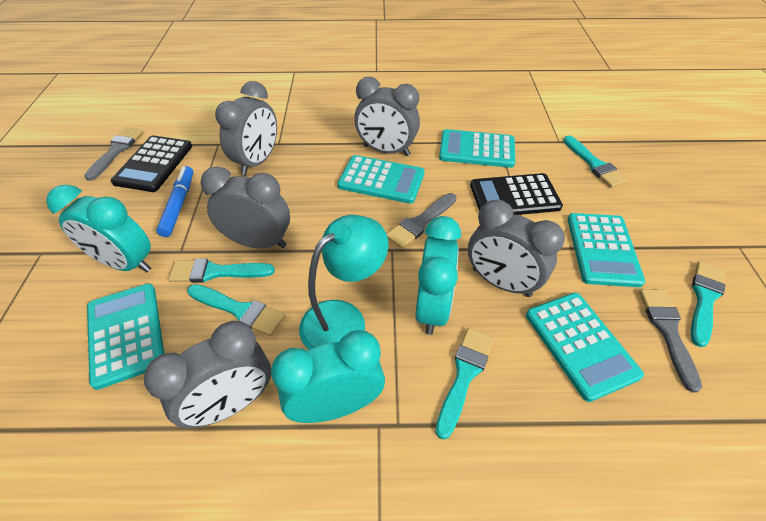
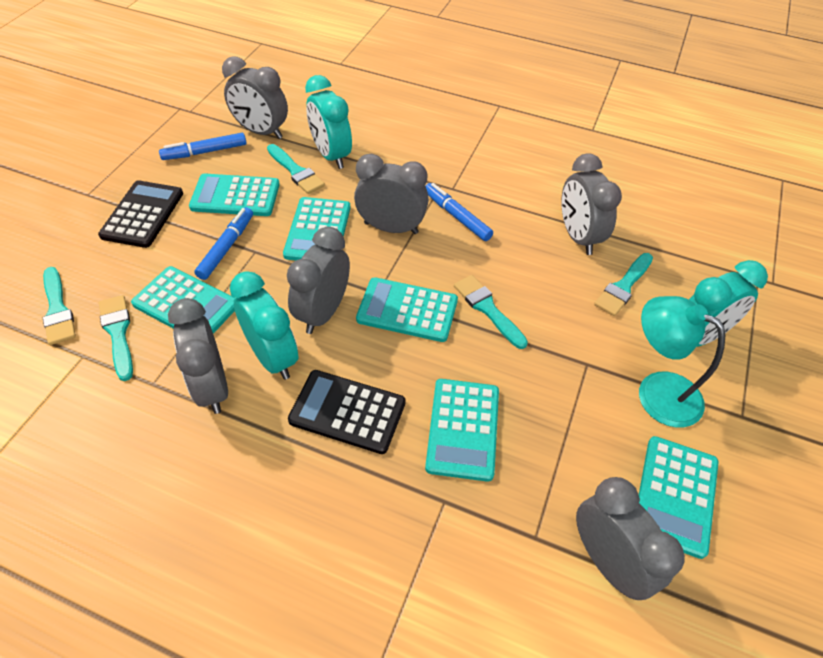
blue marker: [156,166,193,237] = 1 -> [159,133,247,160] [194,207,253,280] [426,183,493,241] = 3
grey brush: [84,127,143,181] [387,193,457,248] [639,289,702,393] = 3 -> none = 0
grey clock: [144,321,271,428] [200,166,290,248] [215,81,277,175] [354,77,420,156] [468,200,565,297] = 5 -> [168,298,228,414] [222,56,288,139] [287,227,350,334] [354,154,429,234] [561,153,622,255] [576,477,685,600] = 6
turquoise calculator: [87,283,164,390] [337,155,425,204] [439,129,515,168] [526,293,644,402] [567,213,645,287] = 5 -> [131,266,235,334] [189,173,280,216] [283,197,351,261] [356,277,458,342] [425,379,499,482] [639,436,719,559] = 6

